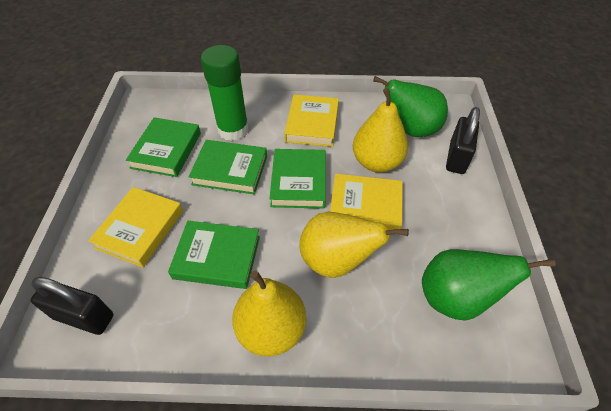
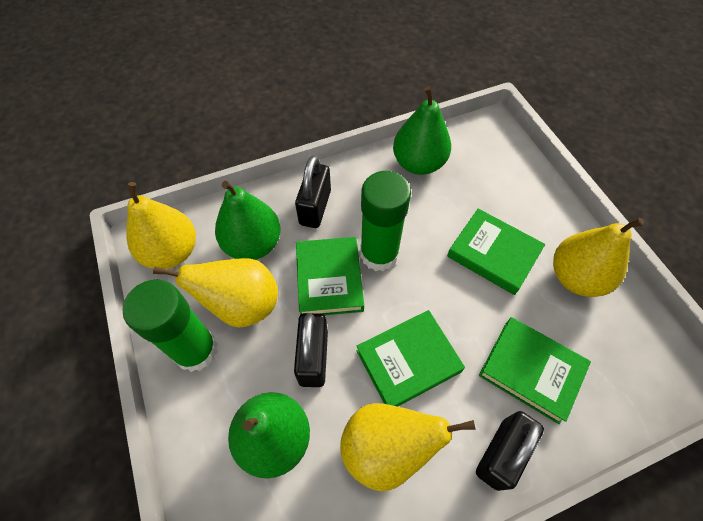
black padlock: [31,277,113,335] [446,107,480,174] = 2 -> [294,313,328,387] [295,155,331,228] [476,411,544,491] = 3
green glue stick: [201,45,249,141] = 1 -> [122,280,218,372] [360,171,411,271] = 2
green pear: [373,76,448,137] [422,249,555,320] = 2 -> [215,181,281,260] [228,392,310,479] [393,86,451,175] = 3
yellow book: [88,187,183,267] [284,94,339,147] [330,174,403,230] = 3 -> none = 0
yellow pear: [232,271,306,356] [299,212,409,278] [353,88,408,173] = 3 -> [127,182,196,269] [153,258,278,327] [340,403,476,492] [553,218,644,297] = 4

